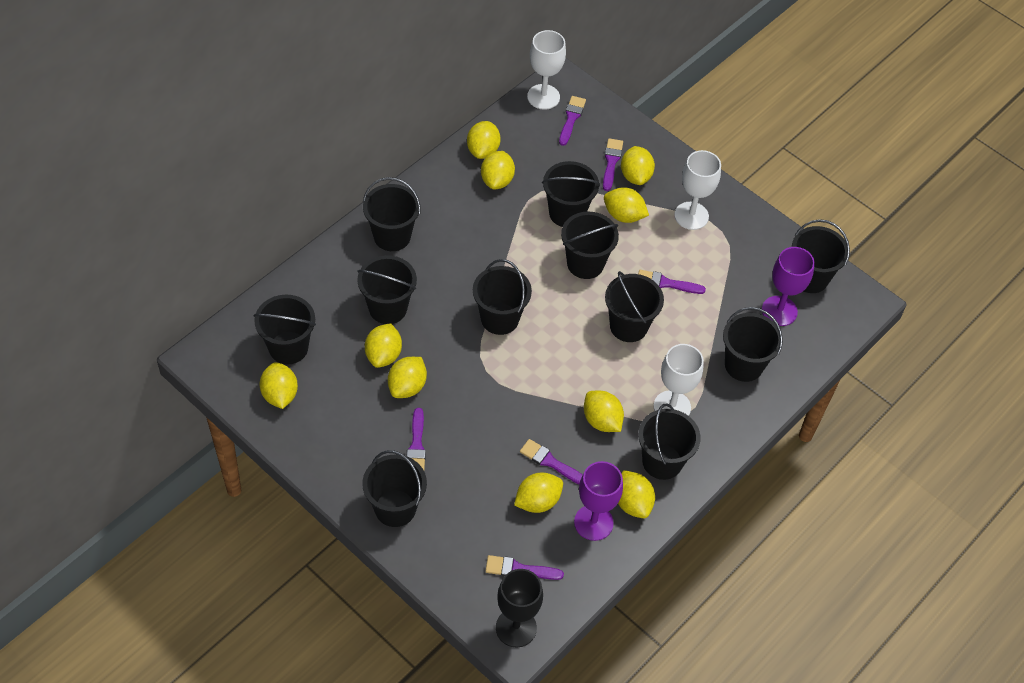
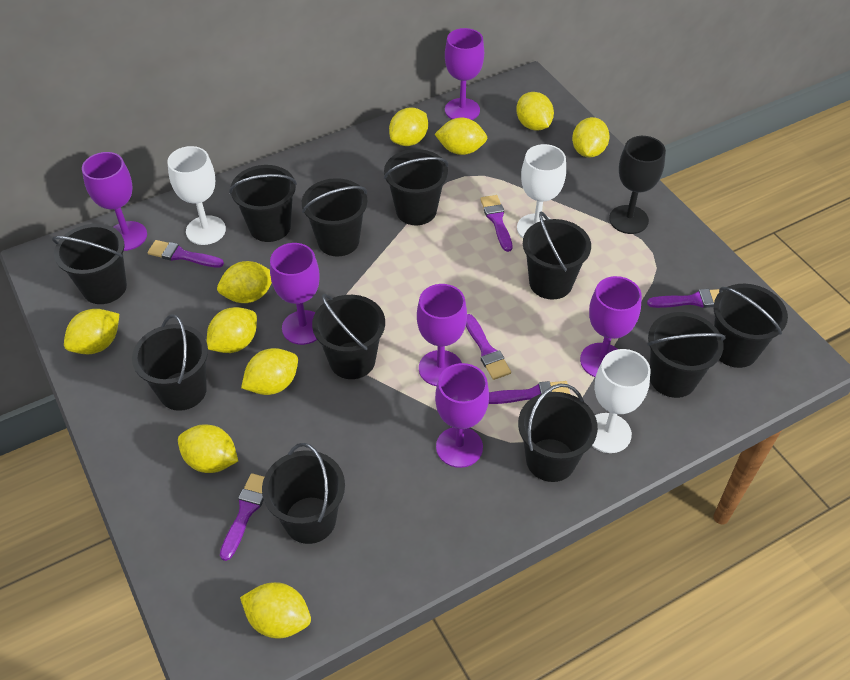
purple goblet: [574,461,623,541] [762,247,815,326] = 2 -> [82,152,147,251] [270,243,320,345] [417,284,467,386] [435,363,489,468] [445,28,484,120] [580,276,642,377] = 6

